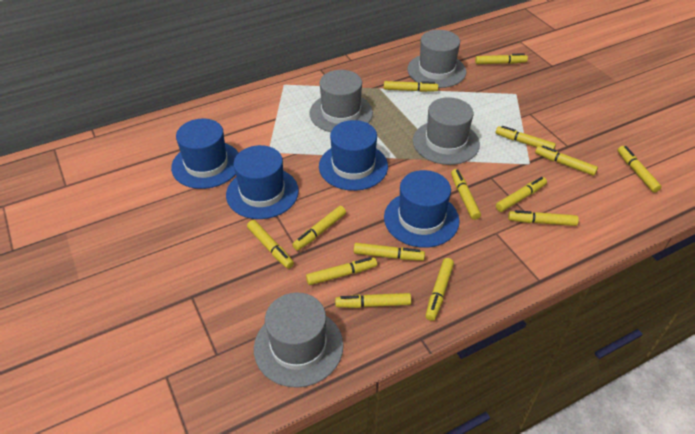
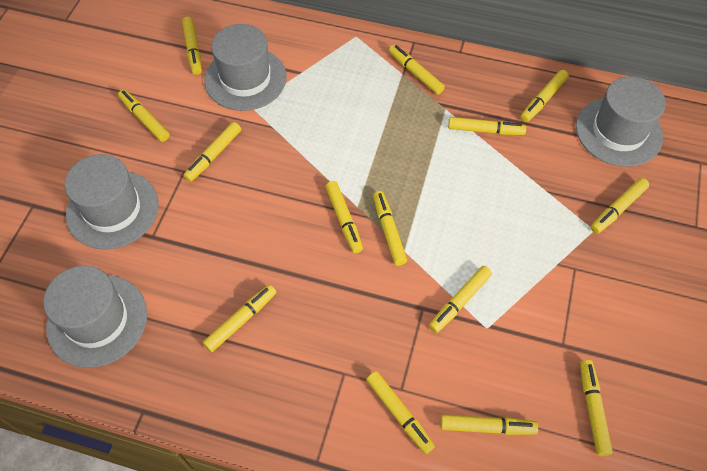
blue hat: [171,119,239,189] [226,145,299,219] [319,120,388,191] [384,170,460,248] = 4 -> none = 0

